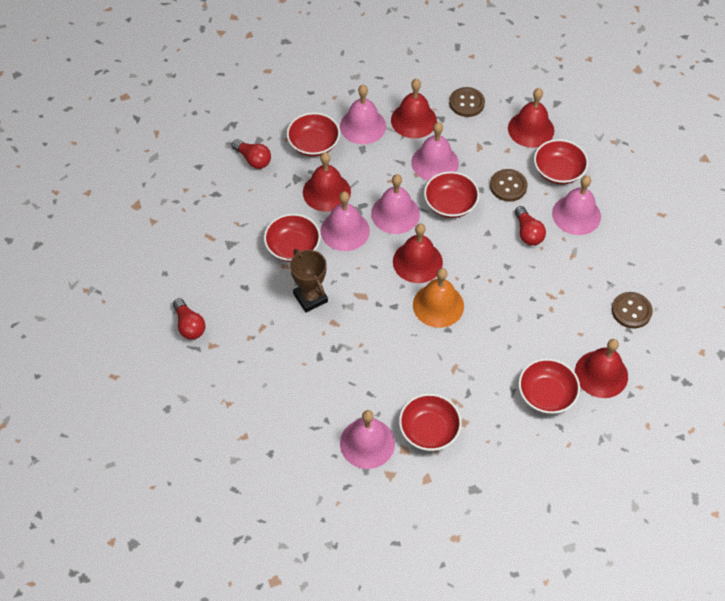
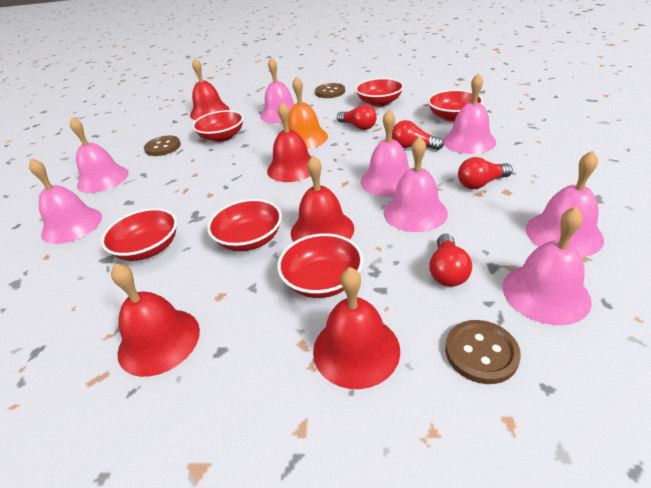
brown trophy: [290,249,328,313] = 1 -> none = 0
pink bell: [321,191,370,251] [340,85,386,144] [340,410,395,469] [371,174,420,234] [411,122,459,181] [552,175,601,235] = 6 -> [29,158,102,244] [70,117,129,193] [260,57,294,123] [361,110,409,197] [384,136,448,232] [443,73,496,154] [503,207,592,325] [526,151,604,257] = 8
red light bulb: [173,298,206,340] [232,139,271,169] [515,206,546,246] = 3 -> [337,104,377,130] [392,120,444,150] [429,234,472,287] [458,157,513,189] = 4

